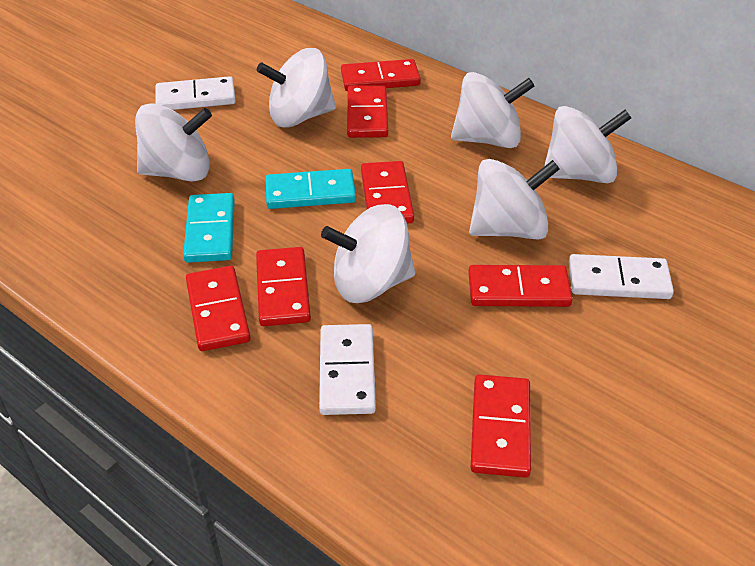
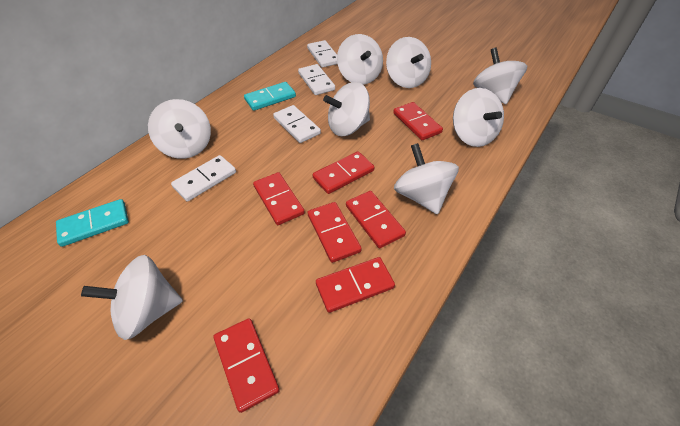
white domino: [155,76,236,110] [319,324,376,415] [568,254,674,299] = 3 -> [171,155,236,202] [273,105,321,143] [298,64,335,95] [307,40,337,68] = 4
white spinning top: [135,103,212,182] [257,48,336,128] [321,204,416,303] [451,72,534,148] [469,159,560,239] [544,106,631,183] = 6 -> [81,255,183,340] [148,99,211,159] [323,82,370,136] [337,34,383,85] [386,37,431,88] [394,143,459,214] [453,88,504,147] [473,48,527,104] = 8

